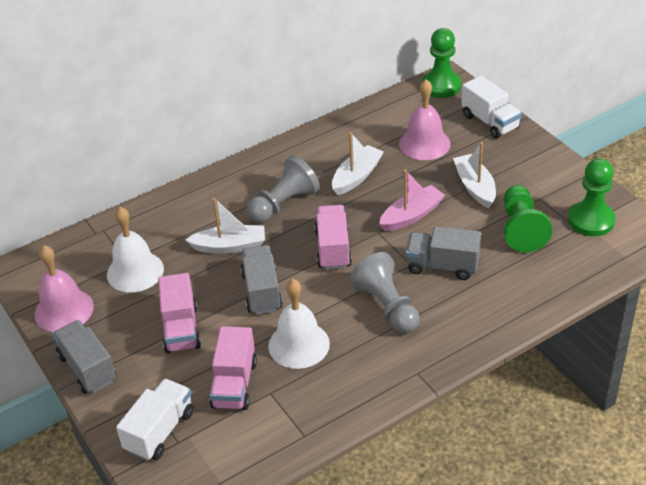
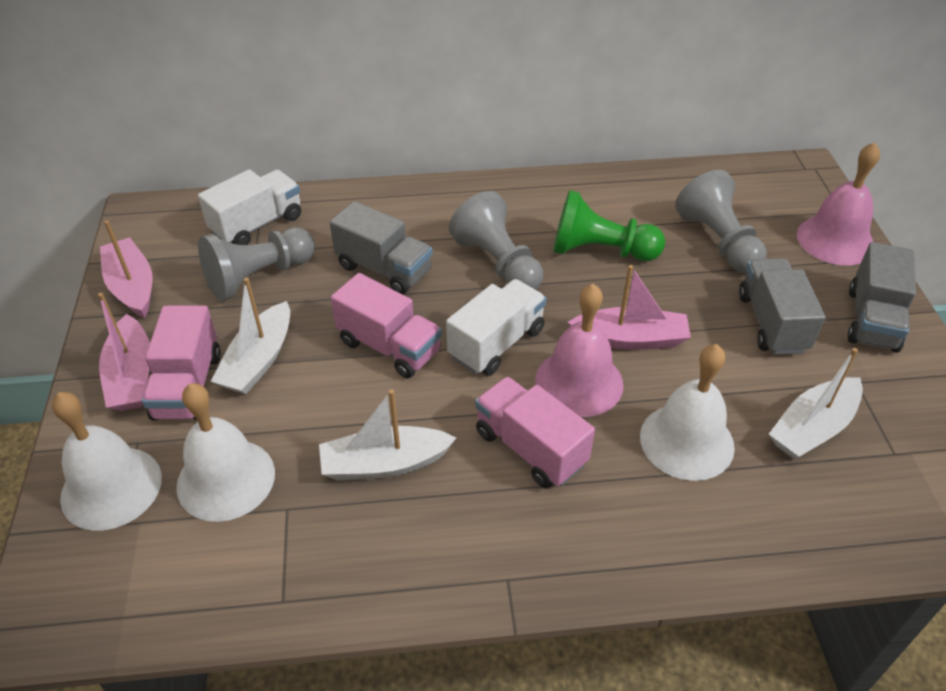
green pawn: [422,28,462,98] [504,185,552,253] [568,158,616,236] = 3 -> [553,190,665,261] = 1
grey pawn: [246,155,320,223] [349,252,420,334] = 2 -> [198,227,315,301] [449,191,543,290] [675,170,767,273] = 3
pink boat: [379,170,445,231] = 1 -> [98,293,150,411] [100,220,152,318] [568,265,691,350] = 3
white bell: [107,207,164,292] [268,279,330,369] = 2 -> [52,392,162,531] [176,383,275,522] [640,344,735,481] = 3

